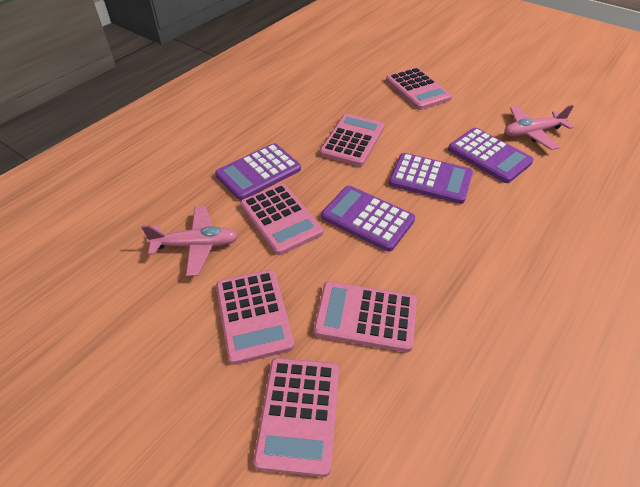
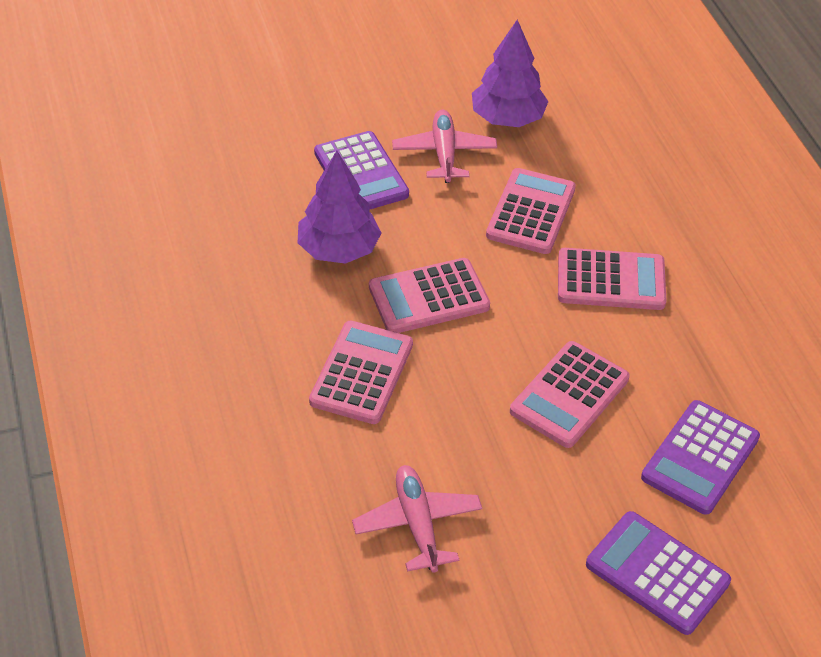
pink calculator: [216,270,294,365] [240,184,323,255] [253,358,339,477] [314,282,417,352] [320,114,384,167] [386,67,452,110] = 6 -> [309,321,413,424] [369,258,490,333] [486,168,576,254] [510,341,630,448] [558,248,667,310] = 5
purple calculator: [215,143,301,200] [321,186,415,252] [389,153,473,204] [448,128,534,183] = 4 -> [314,131,409,210] [586,511,731,635] [641,400,760,515] = 3
purple tree: none = 0 -> [298,151,381,264] [472,20,549,127] = 2

